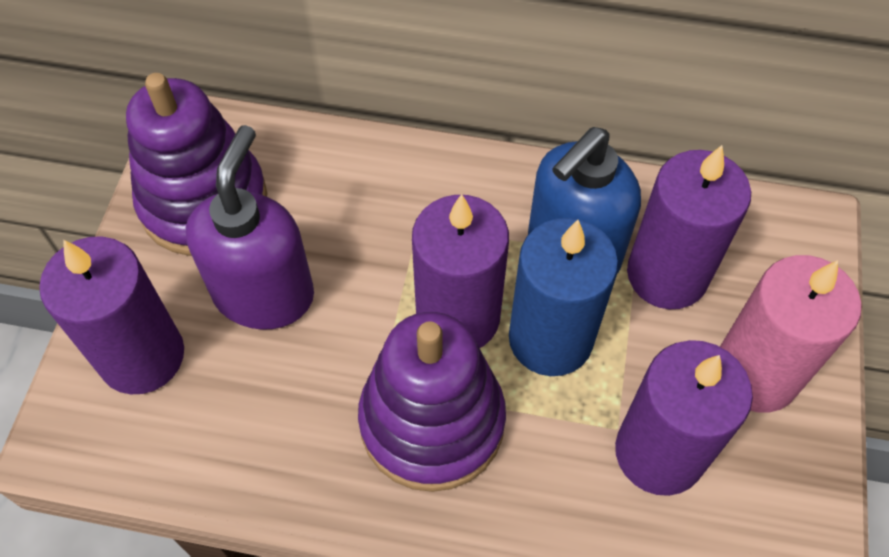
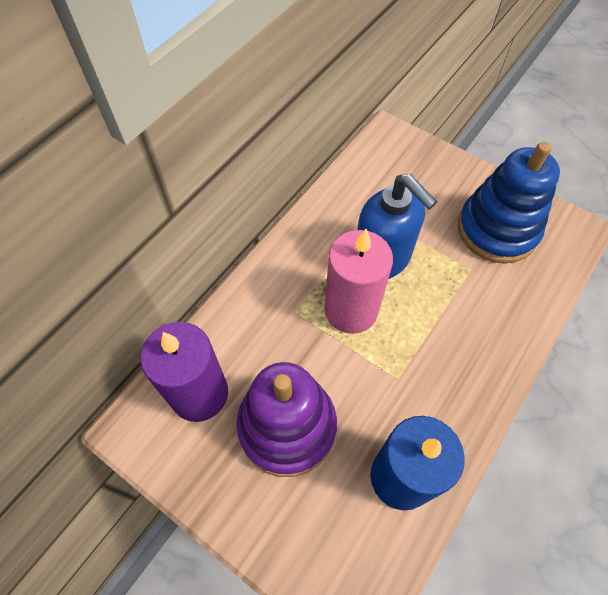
blue stacking toy: none = 0 -> [458,142,560,263] = 1
purple candle: [39,236,184,394] [412,194,509,348] [615,340,753,496] [627,145,751,309] = 4 -> [140,322,228,422] = 1
purple soap dispenser: [186,125,314,330] = 1 -> none = 0
purple stacking toy: [126,73,267,256] [358,312,506,492] = 2 -> [236,362,337,477] = 1

